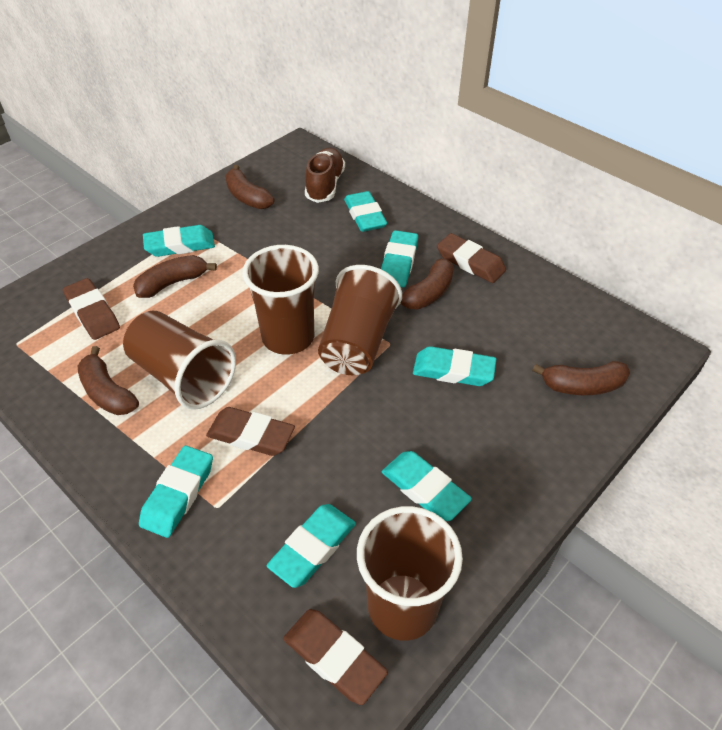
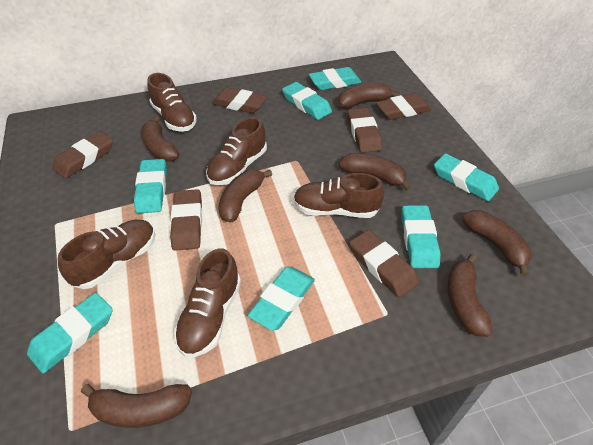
brown banana: [78,346,139,415] [133,255,217,298] [225,165,274,209] [400,258,454,309] [532,361,630,395] = 5 -> [81,384,192,428] [142,116,179,162] [218,170,272,223] [338,83,399,109] [339,153,411,191] [448,254,493,337] [462,210,532,277] = 7
brown cup: [123,311,236,410] [242,245,319,355] [318,265,402,375] [357,506,463,641] = 4 -> none = 0
brown eraser: [63,278,120,340] [206,407,295,456] [283,609,388,705] [437,233,506,283] = 4 -> [52,131,113,179] [170,189,202,251] [212,87,267,113] [347,108,382,153] [350,230,419,298] [376,93,431,120] = 6
brown shoe: [305,148,345,203] = 1 -> [58,220,156,289] [148,73,197,132] [174,248,241,357] [206,117,267,185] [293,173,384,218] = 5

